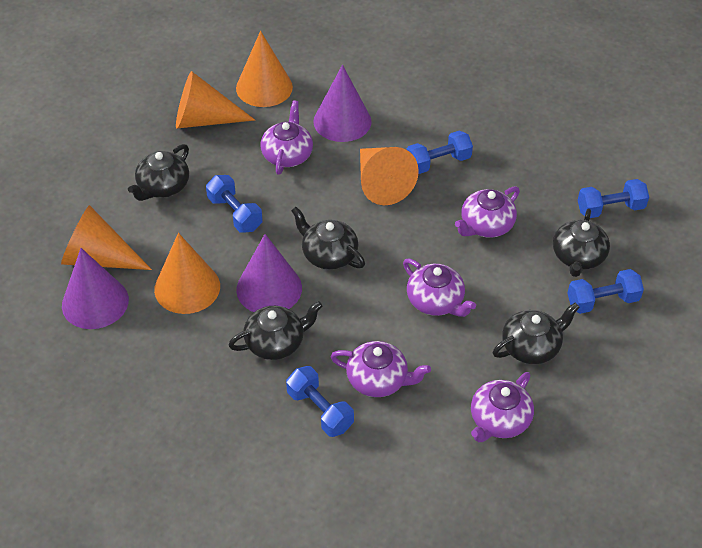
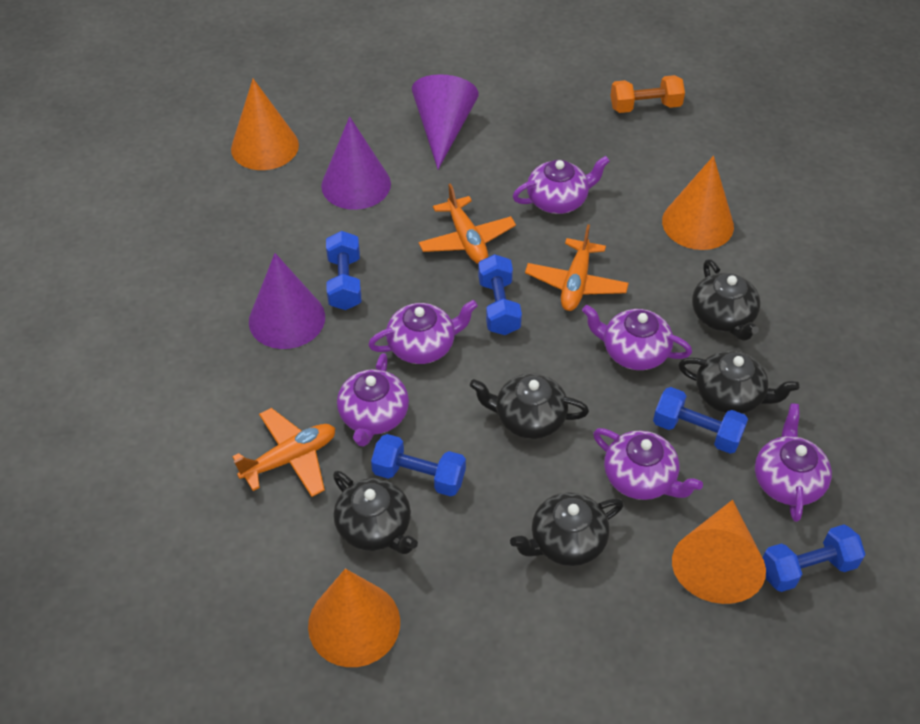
orange cone: [61,205,152,270] [154,233,220,314] [176,71,255,129] [236,31,293,107] [360,147,419,205] = 5 -> [231,79,299,170] [308,569,400,667] [662,156,734,250] [672,500,766,604] = 4
orange dumbbell: none = 0 -> [611,75,685,113] = 1
orange plane: none = 0 -> [232,408,335,497] [418,183,516,264] [525,224,629,311] = 3
purple teapot: [260,100,313,175] [331,341,431,397] [403,259,476,317] [455,186,520,238] [471,372,534,442] = 5 -> [337,353,409,447] [368,300,478,364] [513,156,610,214] [582,305,692,370] [593,428,703,500] [755,403,832,522] = 6

